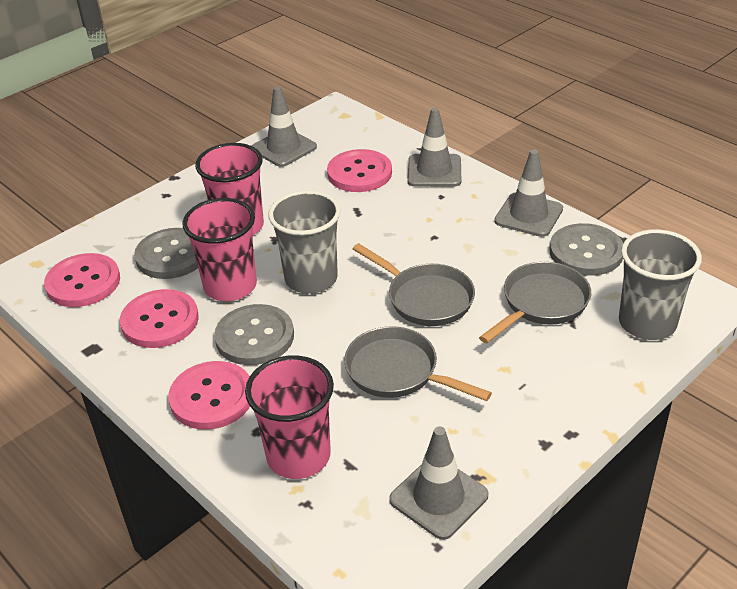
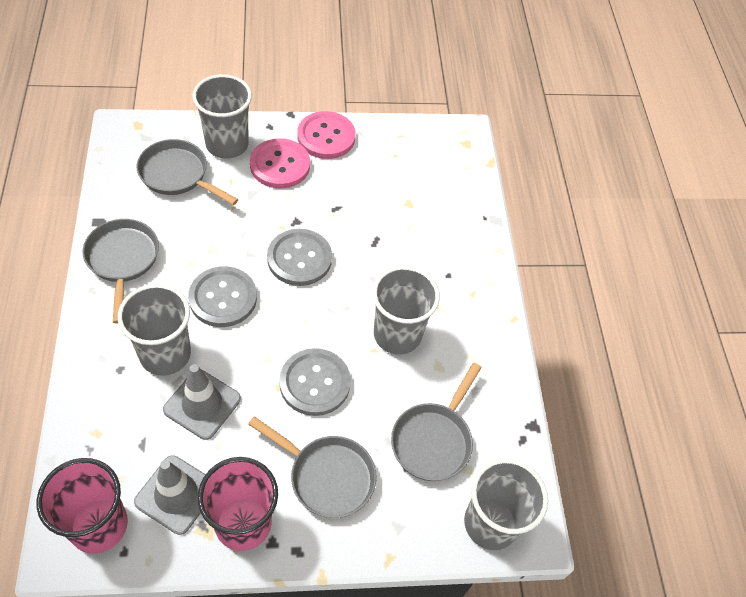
grey cup: [268,190,341,294] [619,229,702,340] = 2 -> [118,284,191,376] [192,74,252,159] [373,266,440,355] [464,459,548,550] = 4
grey pan: [344,326,492,401] [353,243,475,326] [479,262,591,343] = 3 -> [83,219,159,324] [137,139,238,205] [248,416,377,518] [391,363,482,481] = 4
grey traffic cone: [252,86,317,167] [389,426,488,540] [408,108,461,187] [494,149,563,237] = 4 -> [134,455,206,535] [163,364,241,440] = 2
pink button: [44,253,120,307] [120,289,199,348] [168,361,250,430] [327,149,392,192] = 4 -> [250,138,310,188] [297,111,356,159] = 2
pink cup: [182,198,257,301] [195,143,264,235] [245,355,334,479] = 3 -> [37,458,128,554] [198,457,278,551] = 2

